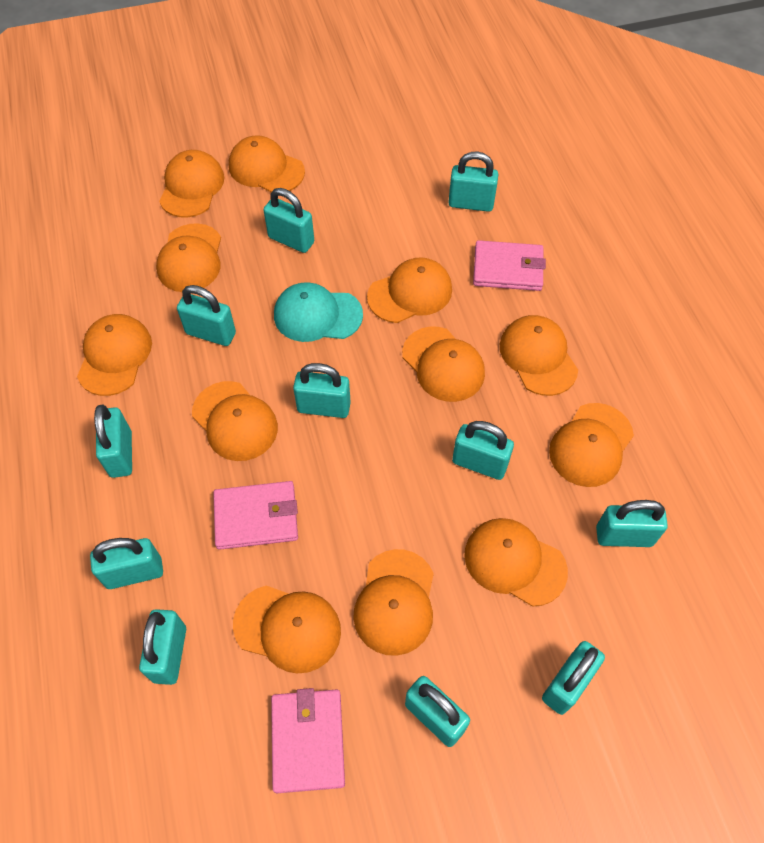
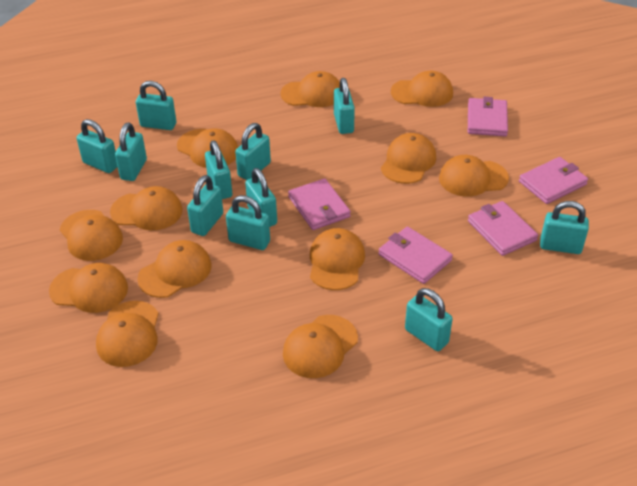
pink wallet: [213,481,298,550] [271,688,345,793] [473,240,546,291] = 3 -> [288,178,351,230] [378,226,453,284] [468,97,508,137] [468,201,538,256] [519,157,588,204] = 5
turquoise cap: [274,282,363,342] = 1 -> none = 0

